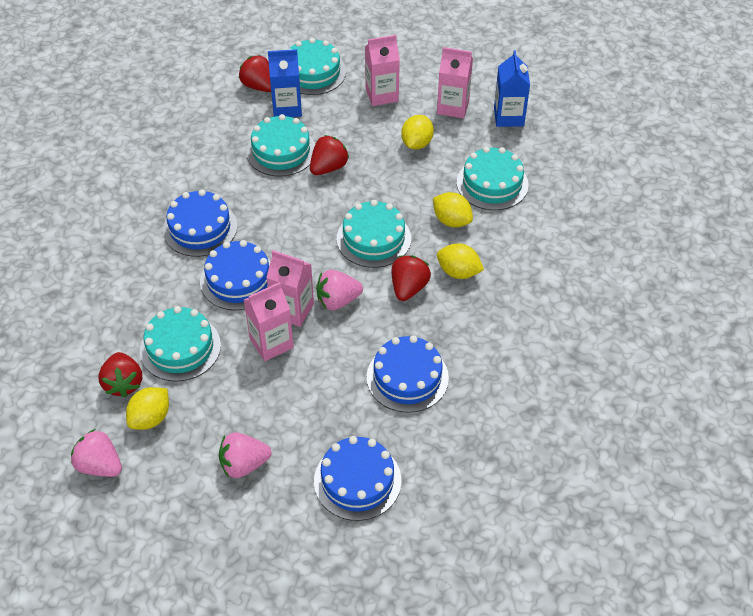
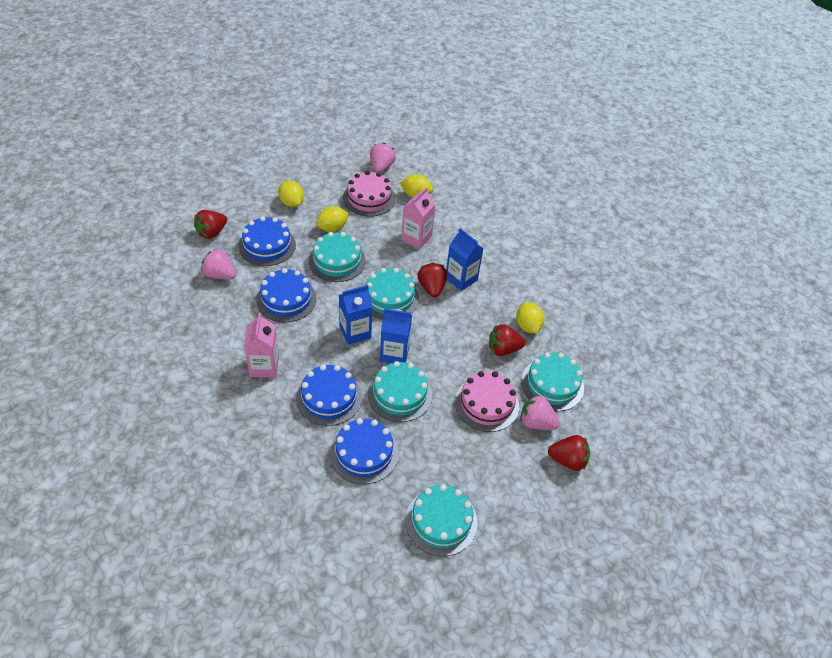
blue carton: [268,49,302,117] [494,50,530,127] = 2 -> [339,285,372,345] [380,308,412,363] [446,228,484,291] = 3
pink cake: none = 0 -> [343,171,396,217] [455,371,519,432] = 2
pink carton: [244,282,294,361] [266,250,314,327] [365,35,400,106] [437,47,473,118] = 4 -> [244,313,279,378] [401,187,435,249] = 2

